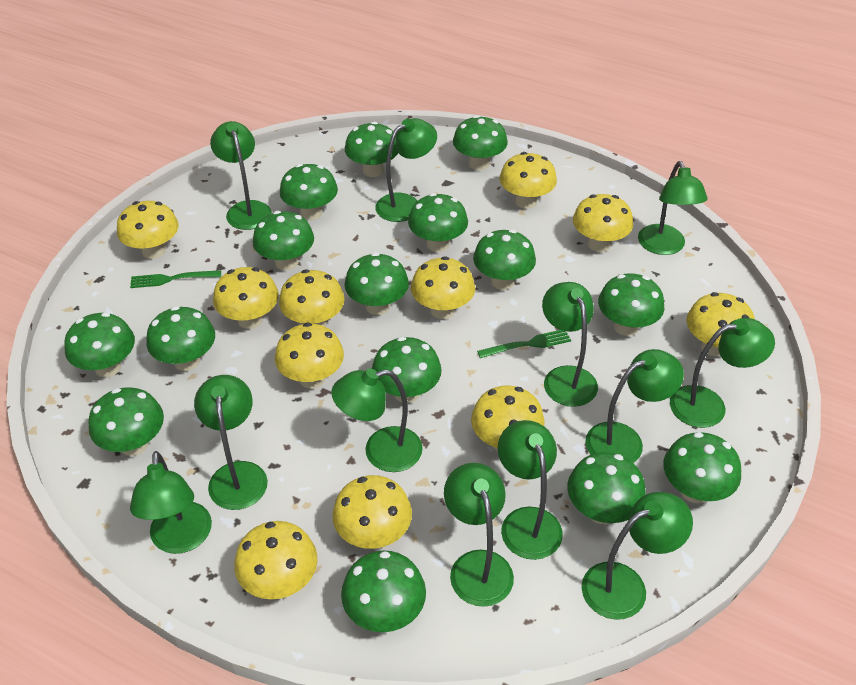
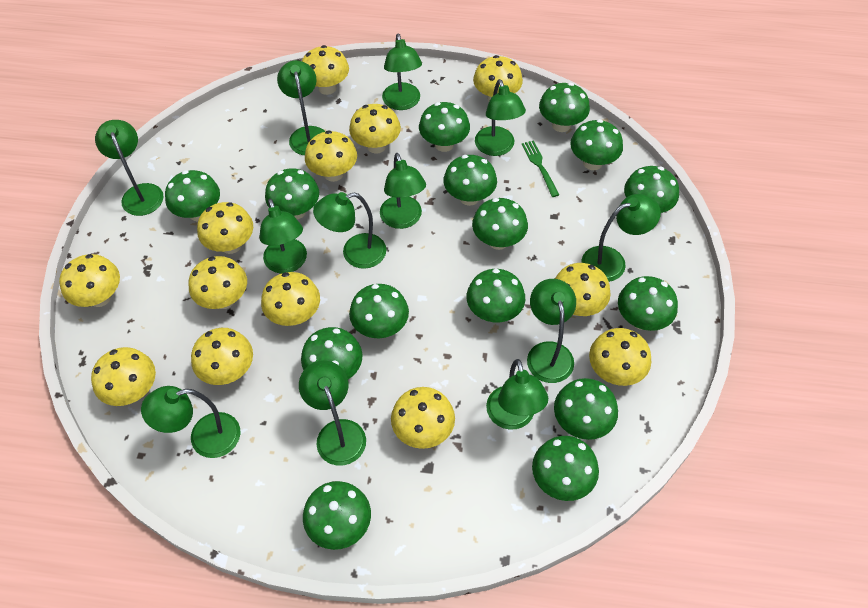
green fork: [130,270,221,288] [477,330,571,358] = 2 -> [522,140,559,197] = 1
yellow mushroom: [117,201,178,259] [213,267,279,329] [234,521,317,599] [275,322,344,389] [279,269,345,327] [332,475,412,549] [411,256,475,319] [471,385,545,451] [499,152,557,209] [573,194,633,252] [686,292,755,356] = 11 -> [59,254,120,307] [91,347,156,406] [189,256,247,309] [191,328,253,385] [197,202,253,254] [261,272,320,326] [302,45,349,95] [305,130,357,182] [349,104,401,154] [391,387,455,449] [473,55,523,101] [555,263,611,316] [589,328,651,386] = 13

